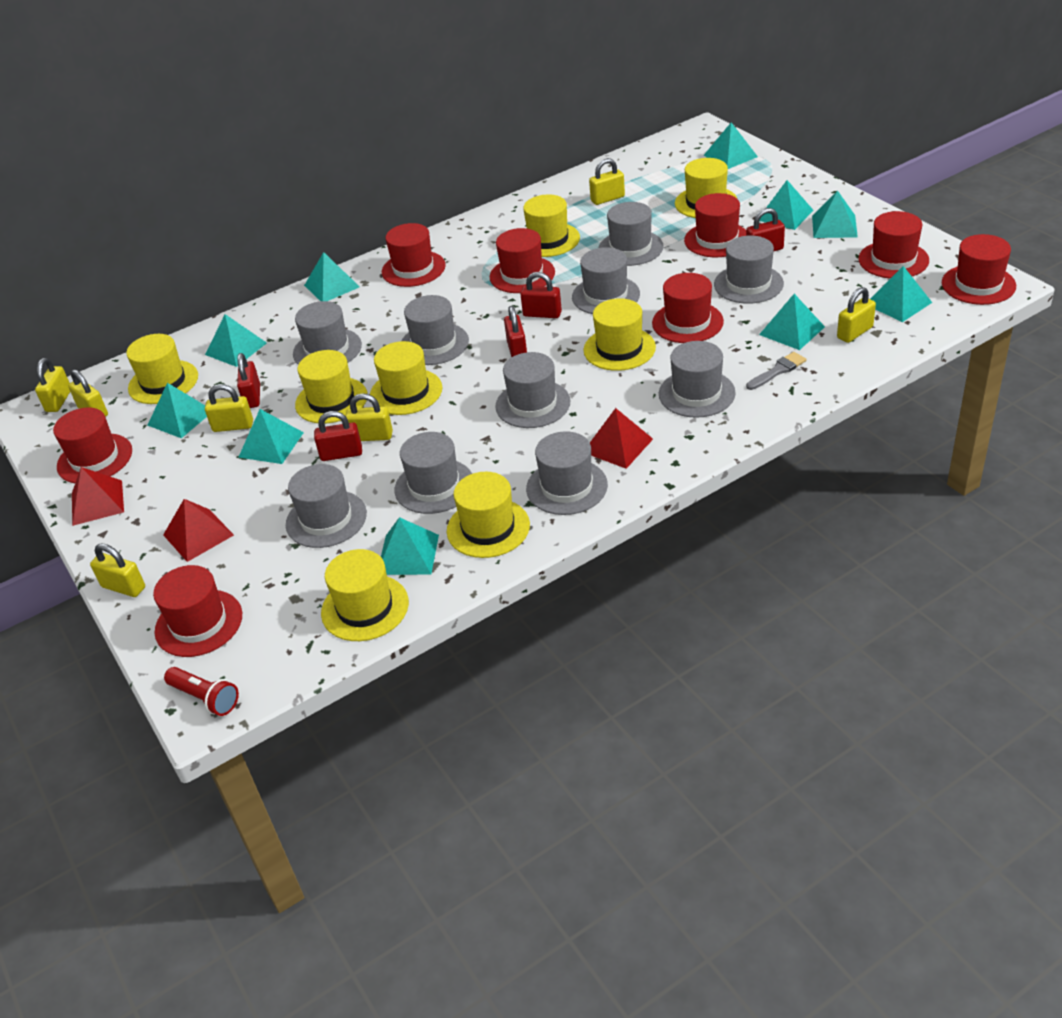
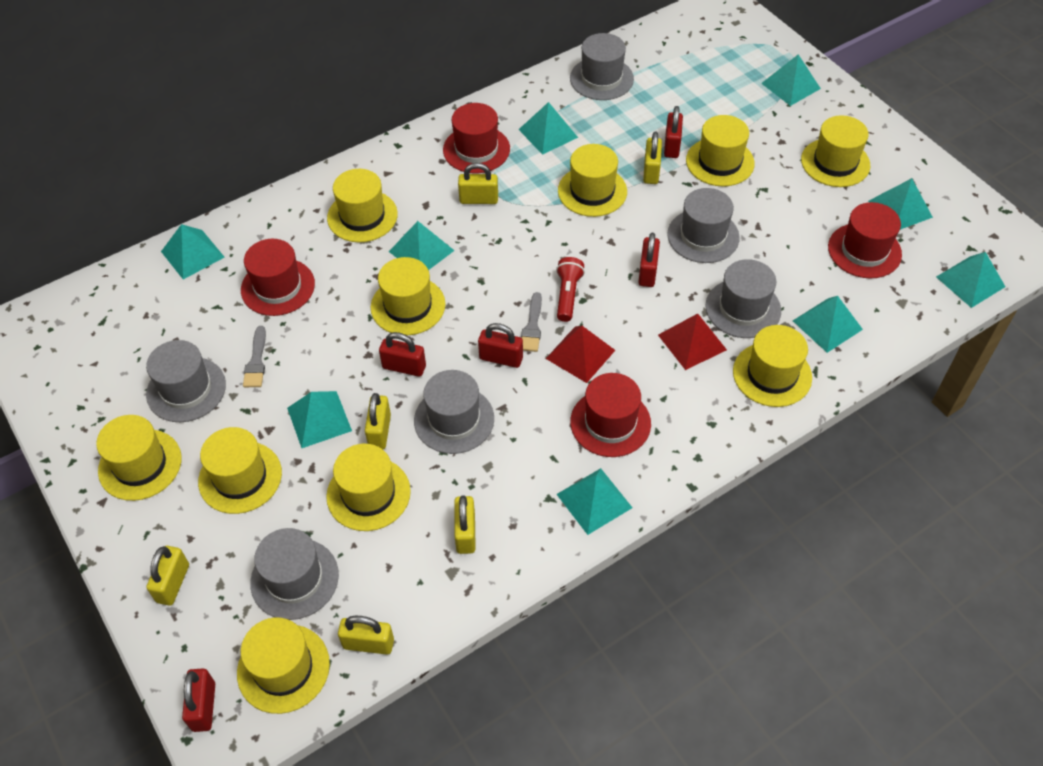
grey brush: [746,352,806,390] = 1 -> [243,326,266,387] [521,292,542,352] = 2
grey hat: [286,464,367,548] [293,301,362,364] [395,432,472,514] [401,295,469,365] [495,352,570,428] [526,431,608,515] [572,247,640,314] [599,202,664,266] [659,341,736,418] [714,235,784,304] = 10 -> [146,340,226,422] [250,528,339,620] [414,370,494,454] [570,33,634,100] [667,188,740,263] [705,259,781,338] = 6
red hat: [53,408,132,483] [153,565,242,657] [382,223,446,287] [489,228,555,293] [652,273,724,343] [684,193,746,257] [858,211,929,278] [942,234,1016,305] = 8 -> [241,239,315,316] [443,103,510,173] [570,373,651,457] [828,202,902,279] = 4
red pyramid: [72,467,124,526] [163,499,234,562] [590,408,653,469] = 3 -> [546,326,615,383] [658,313,727,370] = 2
turquoise pyramid: [147,383,207,438] [205,314,267,367] [238,409,304,464] [304,252,360,301] [381,517,439,575] [703,122,758,169] [759,294,825,350] [760,180,814,230] [812,190,858,238] [870,266,932,322] = 10 -> [161,224,224,279] [287,391,352,448] [389,221,455,270] [518,102,578,155] [557,468,632,535] [761,54,821,106] [793,296,863,353] [868,178,933,230] [936,252,1005,308] = 9
yellow hat: [126,334,198,404] [295,350,368,423] [321,549,409,641] [370,341,442,415] [447,472,530,558] [523,195,580,257] [583,298,656,371] [675,158,737,218] = 8 -> [96,415,182,501] [198,427,282,514] [237,617,330,714] [326,444,411,531] [327,169,398,242] [371,257,445,336] [558,144,627,217] [686,115,755,186] [733,325,812,407] [801,115,870,187] = 10
yellow padlock: [35,358,70,412] [68,369,108,417] [90,544,145,597] [205,384,253,432] [345,393,393,441] [589,158,625,205] [837,287,876,343] = 7 -> [146,546,189,606] [338,616,394,655] [365,393,391,449] [454,496,476,554] [458,163,498,204] [643,131,662,184] = 6

